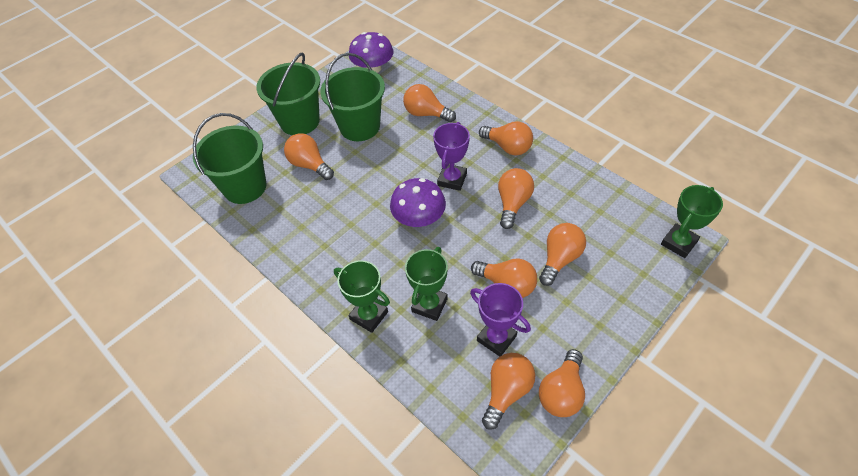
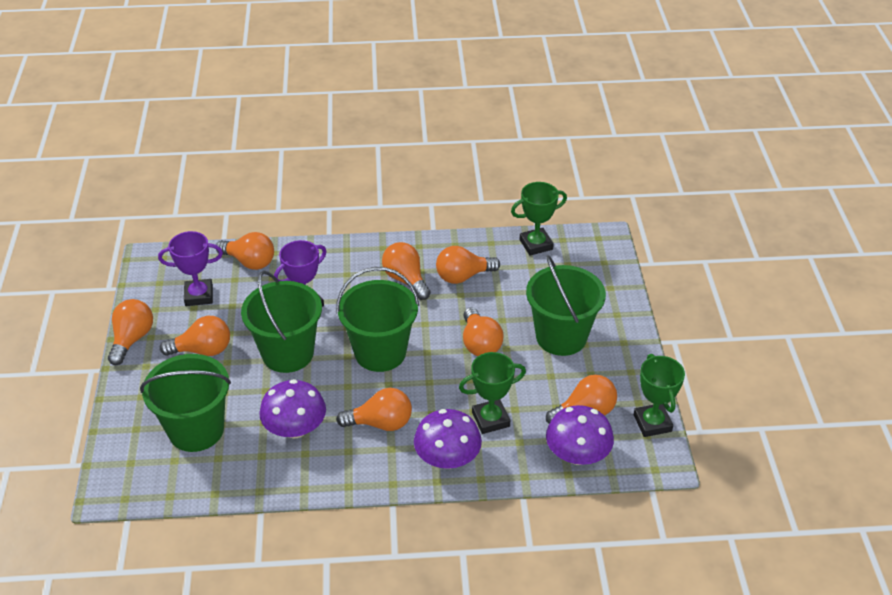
green bucket: [193,113,266,204] [256,53,320,135] [320,53,385,141] = 3 -> [140,354,231,452] [241,271,322,373] [336,267,419,372] [526,255,606,356] = 4
purple mushroom: [349,32,393,73] [390,178,446,227] = 2 -> [259,379,326,438] [414,409,482,469] [546,405,614,465] = 3

